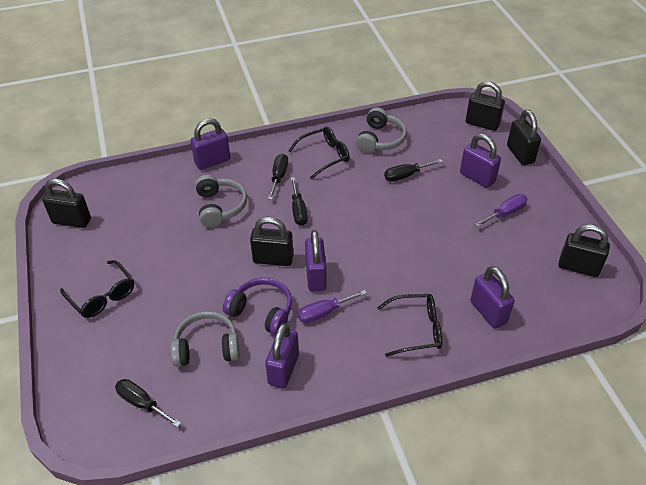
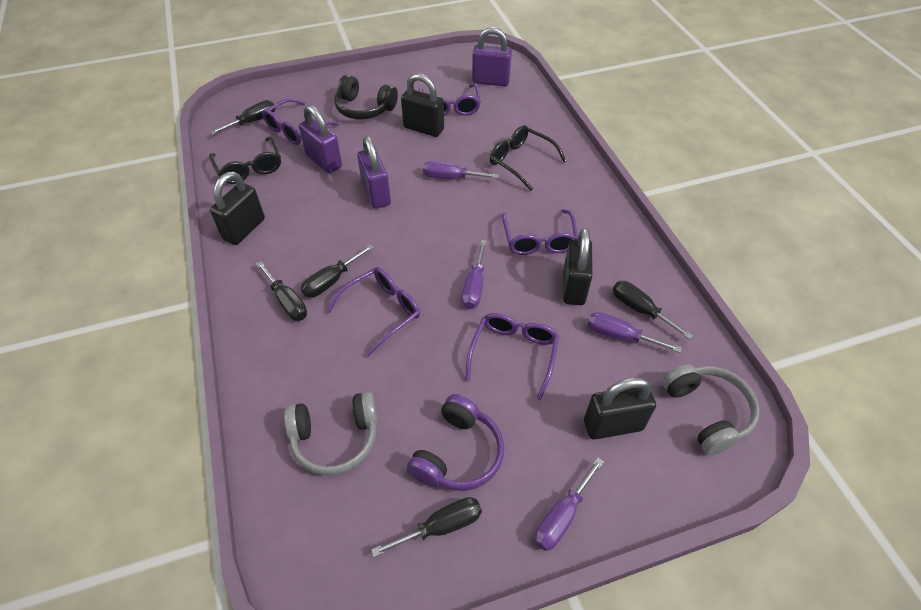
black glasses: [60,260,134,318] [288,127,350,180] [377,294,442,357] = 3 -> [209,136,281,184] [490,125,566,191] = 2
black headphones: none = 0 -> [334,75,398,119] = 1
black padlock: [42,179,91,228] [250,217,293,266] [466,81,505,131] [507,110,541,165] [559,224,610,277] = 5 -> [210,172,265,245] [401,73,444,137] [563,228,593,305] [584,377,656,440] = 4
black screwdriver: [115,379,181,427] [268,154,288,200] [291,177,308,226] [384,159,443,182] = 4 -> [210,100,276,135] [256,261,307,321] [301,244,374,298] [371,497,482,557] [613,281,693,340] = 5
grey headphones: [170,311,240,367] [195,175,247,227] [356,107,407,153] = 3 -> [284,391,378,475] [662,364,759,455] = 2
purple glasses: none = 0 -> [262,98,339,145] [326,267,420,357] [419,83,481,116] [465,313,559,401] [502,209,578,255] = 5
purple padlock: [190,118,230,170] [265,323,299,389] [305,230,327,292] [460,134,501,188] [470,266,515,329] = 5 -> [299,105,342,173] [357,136,391,209] [472,27,512,86] = 3
purple screwdriver: [298,290,367,323] [475,194,527,227] = 2 -> [423,161,499,179] [462,240,487,309] [534,458,604,551] [588,312,682,353] = 4

